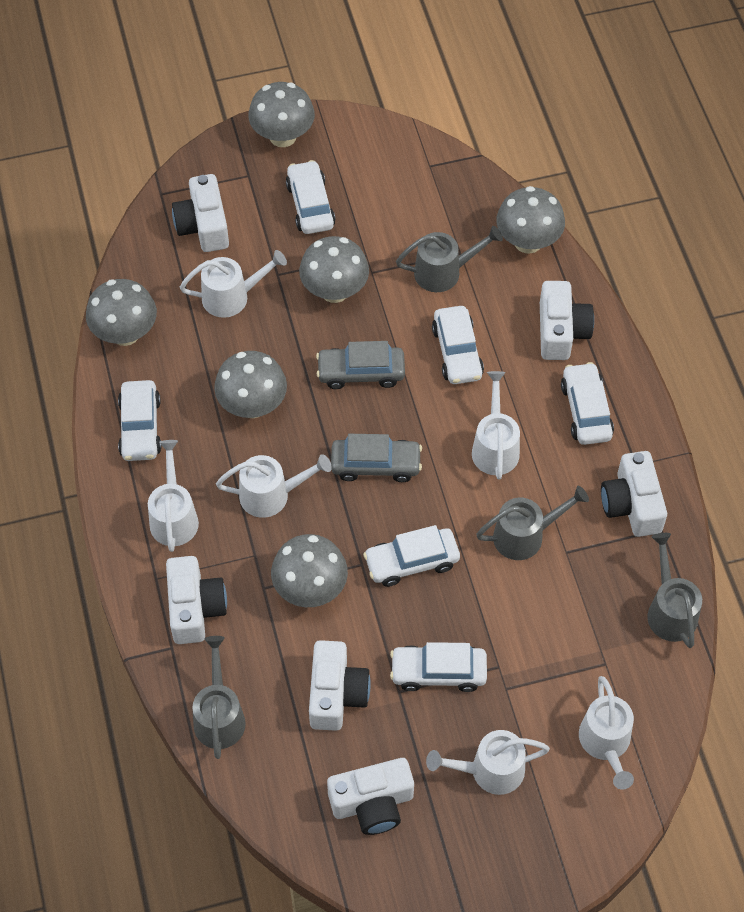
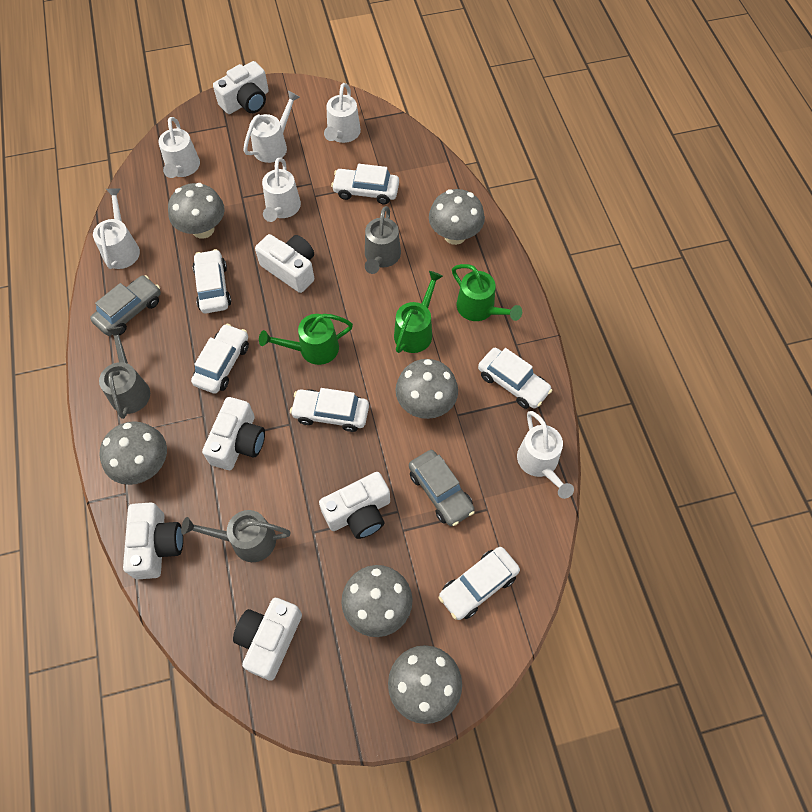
green watering can: none = 0 -> [259,314,353,365] [394,271,443,353] [452,264,522,321] = 3
grey watering can: [192,636,246,759] [396,226,503,292] [476,486,589,560] [647,533,702,648] = 4 -> [99,327,150,419] [181,510,291,562] [365,206,401,274] = 3

